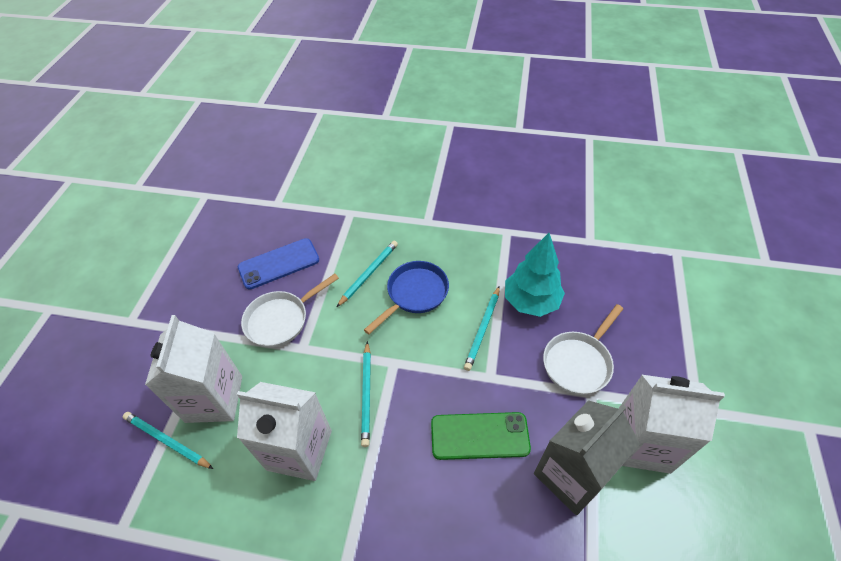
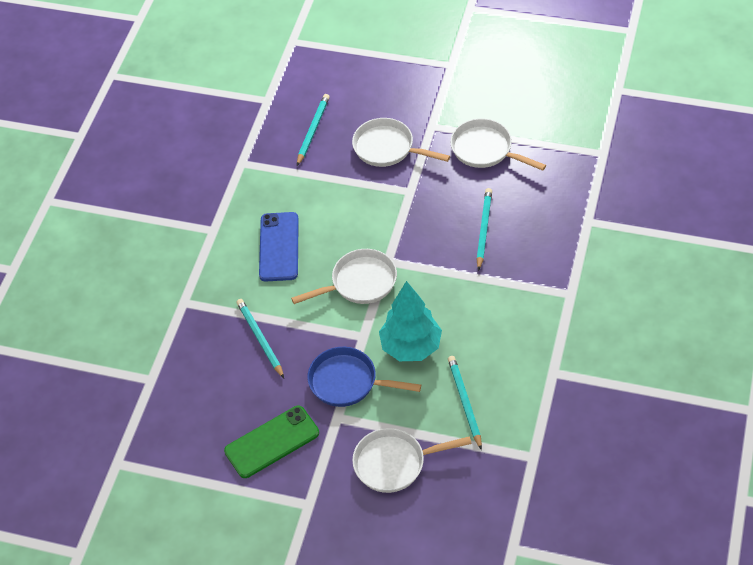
grey carton: [534,400,640,515] = 1 -> none = 0
white carton: [145,315,242,423] [237,382,332,481] [618,374,725,474] = 3 -> none = 0
white pan: [241,274,339,348] [543,304,623,395] = 2 -> [291,249,397,304] [352,118,450,167] [352,428,472,493] [451,118,546,171] = 4

